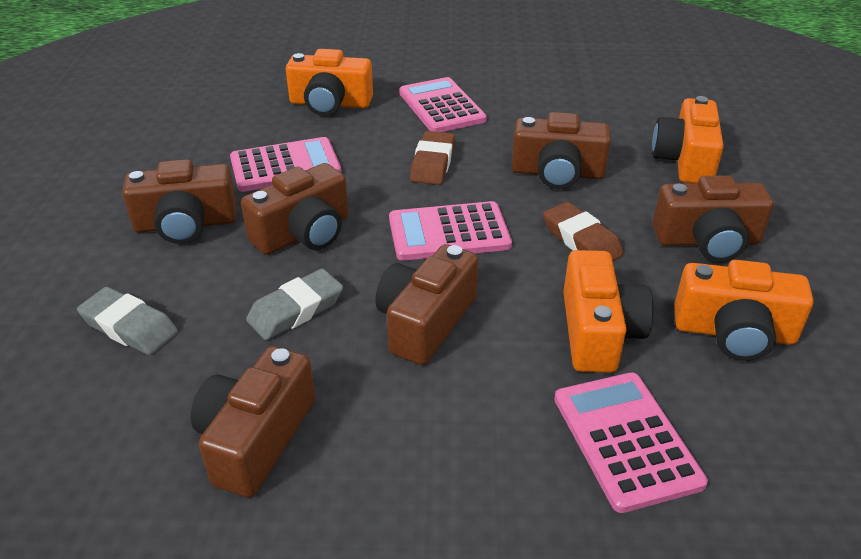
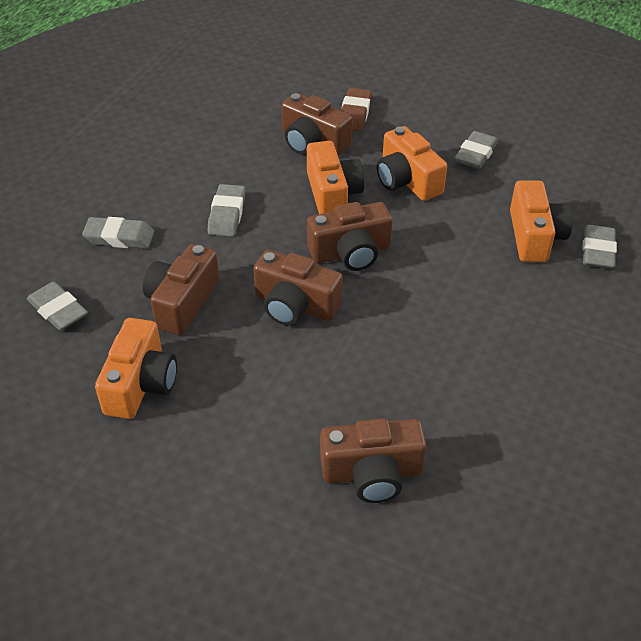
brown camera: [122,159,237,244] [191,346,315,498] [241,163,349,255] [375,244,479,365] [512,112,611,189] [652,175,773,262] = 6 -> [143,244,220,335] [253,250,343,326] [281,93,352,156] [307,202,392,271] [320,418,427,503] = 5
brown eraser: [410,131,455,185] [543,202,624,261] = 2 -> [341,88,372,131] = 1
grey eraser: [77,287,178,355] [246,269,343,340] = 2 -> [27,282,88,330] [82,217,154,249] [208,184,245,237] [455,131,498,169] [583,225,617,269] = 5
pink calculator: [230,137,341,192] [389,201,512,261] [399,77,487,132] [554,372,708,513] = 4 -> none = 0

